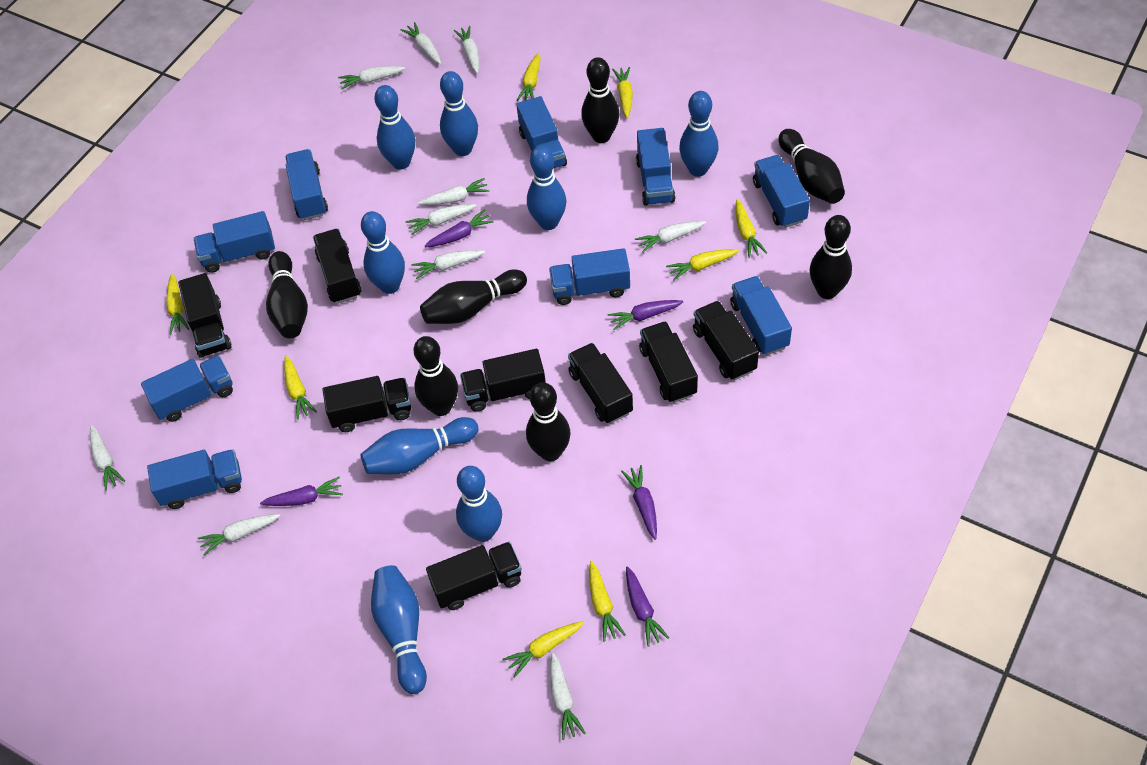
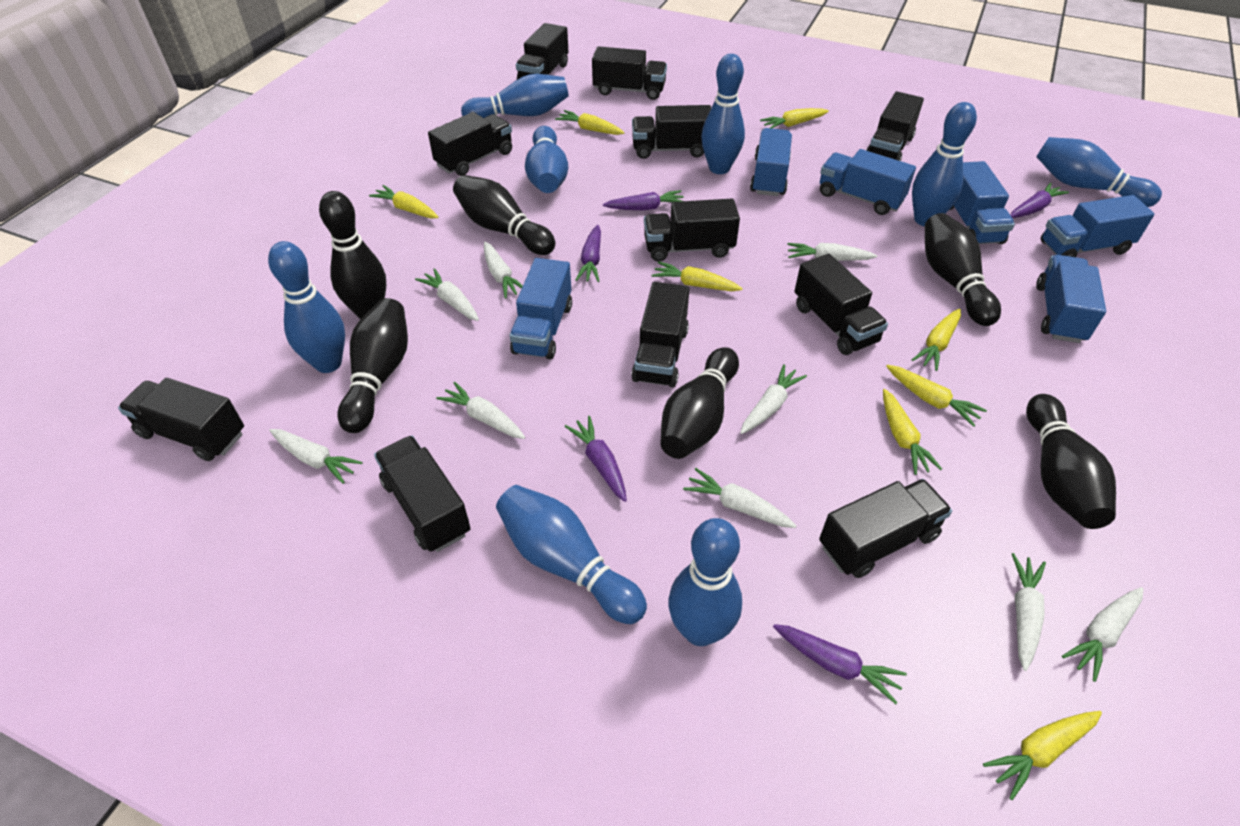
black bowling pin: [266,251,308,338] [414,336,458,416] [420,269,527,324] [526,382,571,461] [581,57,620,143] [779,129,845,204] [810,215,852,299] = 7 -> [319,191,386,319] [337,298,408,433] [453,175,555,255] [660,347,739,459] [925,213,1001,326] [1026,394,1116,529] = 6
black truck: [178,273,231,358] [313,229,362,304] [322,376,411,432] [426,542,522,610] [460,349,546,412] [568,343,633,424] [639,321,698,403] [693,301,759,380] = 8 -> [118,378,244,461] [374,436,471,552] [428,112,512,176] [516,23,568,80] [592,46,667,100] [631,282,689,387] [632,105,711,159] [644,199,740,261] [794,254,888,355] [819,479,952,578] [866,91,924,161] = 11
blue truck: [141,355,233,422] [147,449,242,509] [194,211,275,273] [285,149,328,220] [516,96,567,169] [549,248,630,305] [636,128,675,206] [730,276,792,355] [753,155,810,228] = 9 -> [510,258,572,360] [750,128,792,196] [820,149,916,215] [950,161,1015,244] [1036,255,1106,343] [1041,195,1155,257] = 6
white carrot: [90,425,125,491] [198,514,280,556] [338,66,405,89] [400,22,441,64] [405,204,477,235] [411,250,485,279] [418,178,490,205] [454,26,479,73] [550,653,586,740] [635,221,706,253] = 10 -> [269,429,363,484] [415,268,479,321] [436,382,525,439] [484,242,523,299] [683,468,796,528] [740,364,807,434] [787,243,877,261] [1012,553,1046,671] [1062,587,1144,682] = 9

